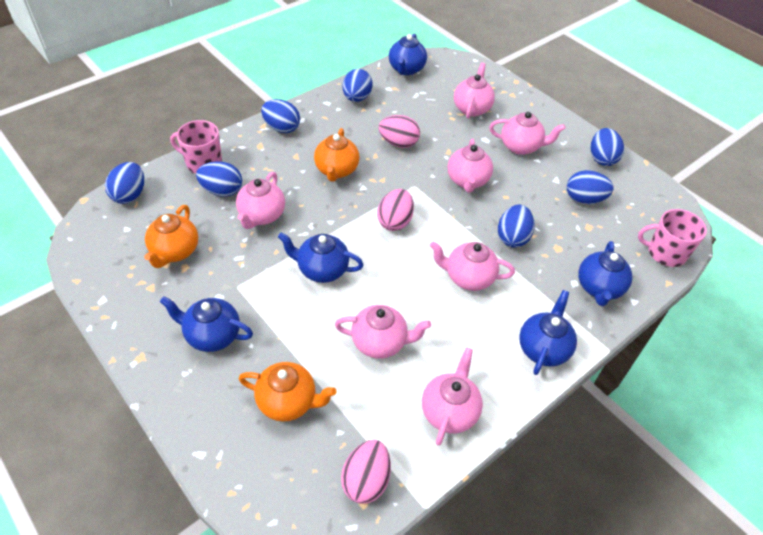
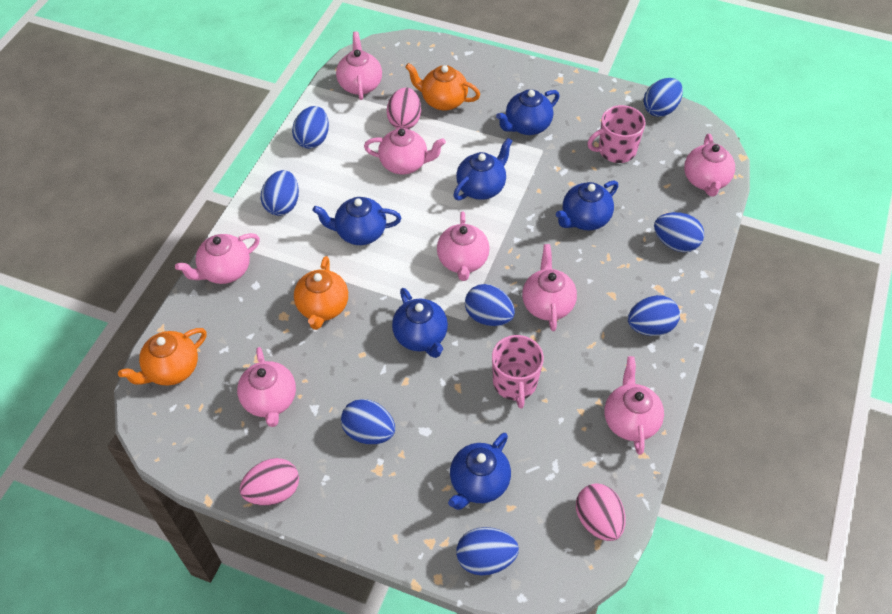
blue egg: [105,162,144,204] [196,161,242,197] [261,99,300,133] [343,69,373,102] [498,204,535,248] [567,170,614,204] [591,128,624,166] = 7 -> [260,170,299,216] [292,106,329,149] [341,399,395,444] [456,527,519,575] [465,284,515,326] [628,295,680,336] [643,78,683,117] [654,212,704,252] = 8
blue teapot: [160,296,253,352] [278,232,363,283] [389,34,427,75] [519,290,577,375] [578,241,633,306] = 5 -> [312,197,401,245] [392,288,448,358] [448,433,511,510] [453,138,512,200] [496,89,560,135] [556,180,618,230] = 6
pink teapot: [236,172,285,229] [335,305,431,359] [422,347,483,446] [430,241,515,291] [447,138,493,193] [454,62,495,119] [489,112,566,155] = 7 -> [175,233,260,284] [237,347,296,427] [336,31,382,100] [364,128,446,174] [437,212,490,281] [522,244,577,331] [604,356,664,455] [684,134,735,196] = 8

